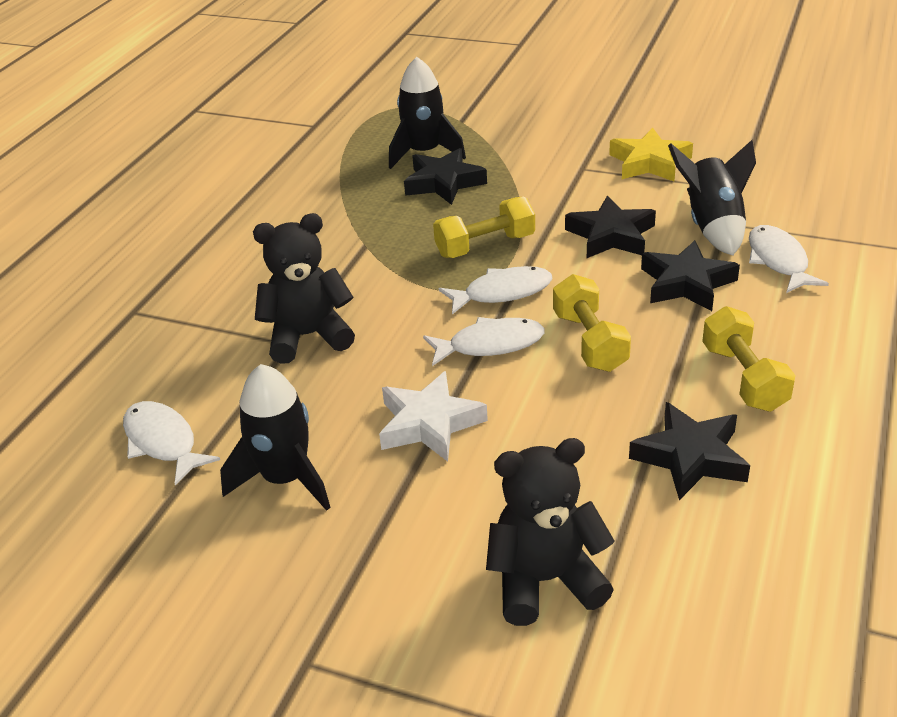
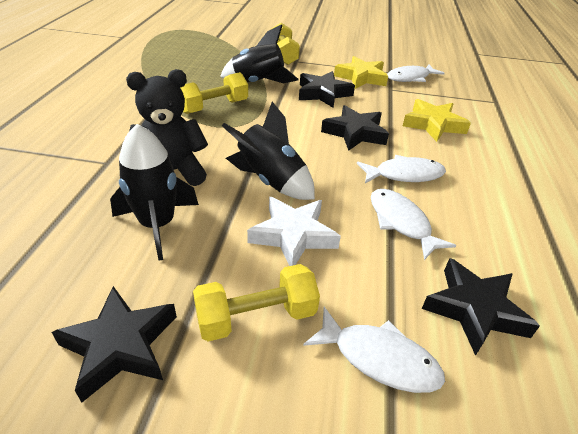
black teddy bear: [253,213,355,364] [486,438,615,626] = 2 -> [126,69,208,186] = 1
yellow star: [609,128,693,181] = 1 -> [334,56,388,89] [403,99,471,142] = 2

